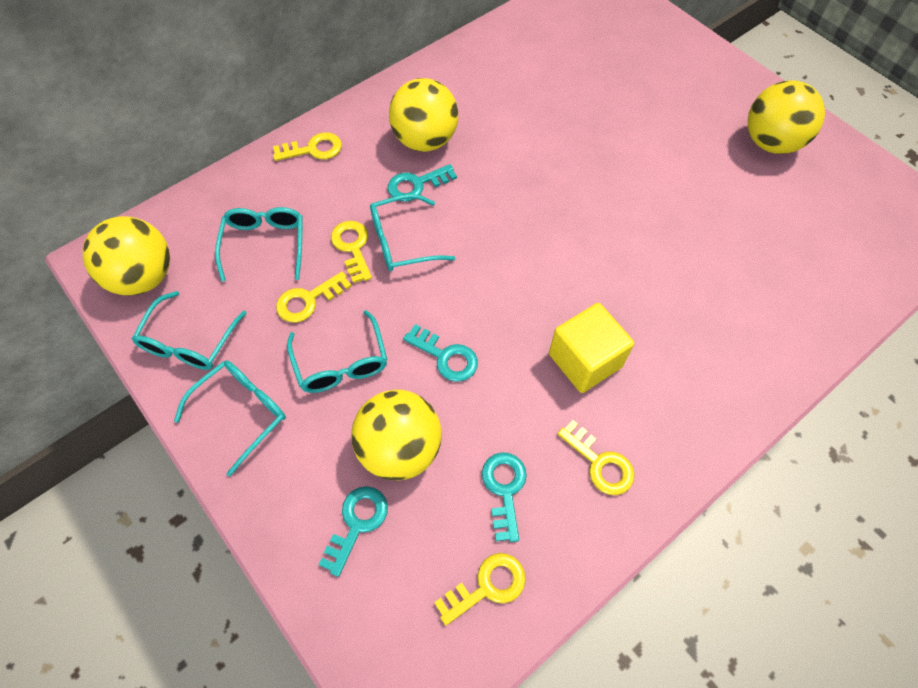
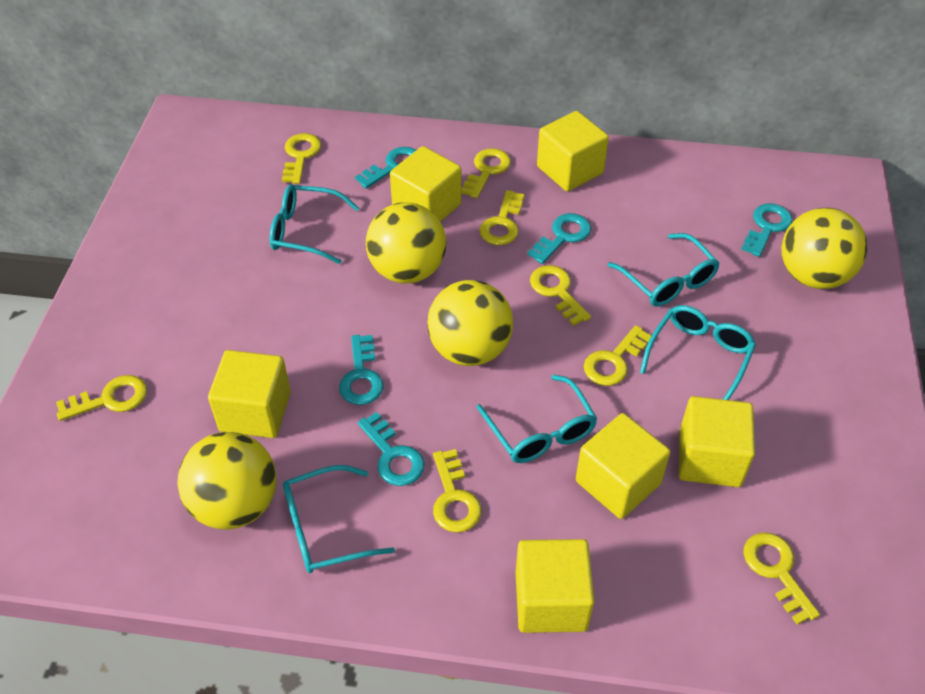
turquoise key: [319,486,388,577] [388,164,457,202] [403,324,478,382] [482,453,527,542] = 4 -> [339,335,384,405] [355,147,416,189] [358,412,425,486] [527,213,591,264] [741,203,793,257] = 5
yellow cube: [549,303,634,393] = 1 -> [208,350,291,438] [390,146,461,222] [516,539,595,633] [537,111,609,191] [576,413,670,519] [679,396,755,487] = 6
yellow key: [273,132,342,161] [276,272,352,322] [331,221,372,283] [434,553,526,626] [558,420,634,495] = 5 -> [56,375,147,421] [282,133,321,184] [433,449,481,532] [461,148,511,198] [479,190,524,245] [530,265,591,326] [584,325,652,386] [743,533,820,625] = 8

